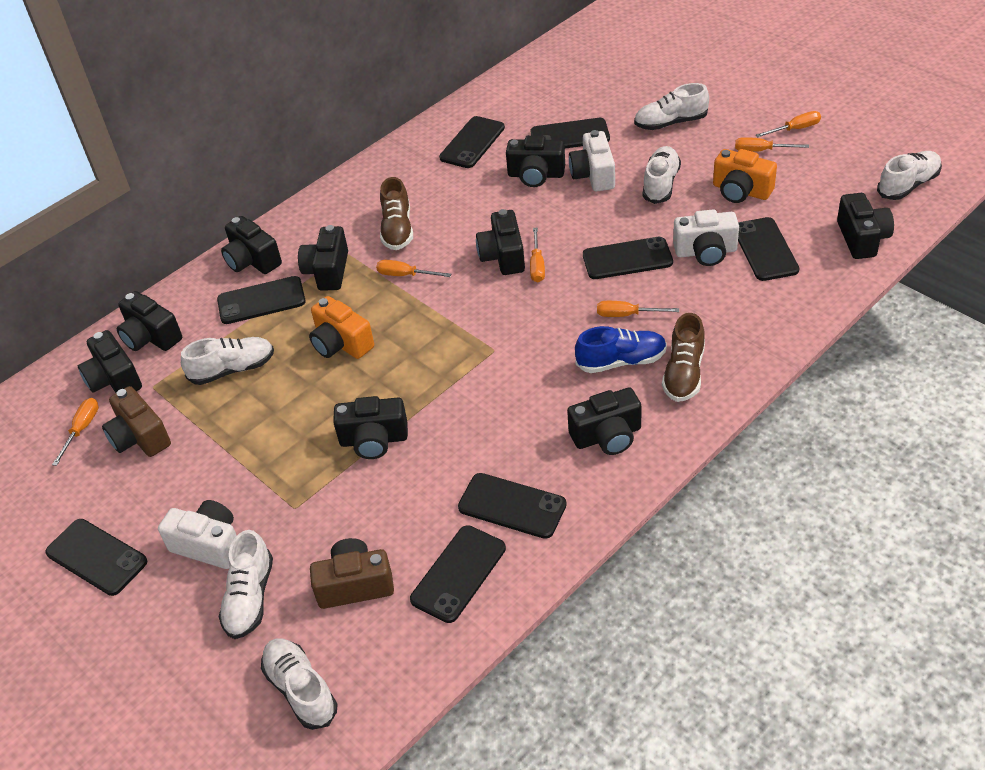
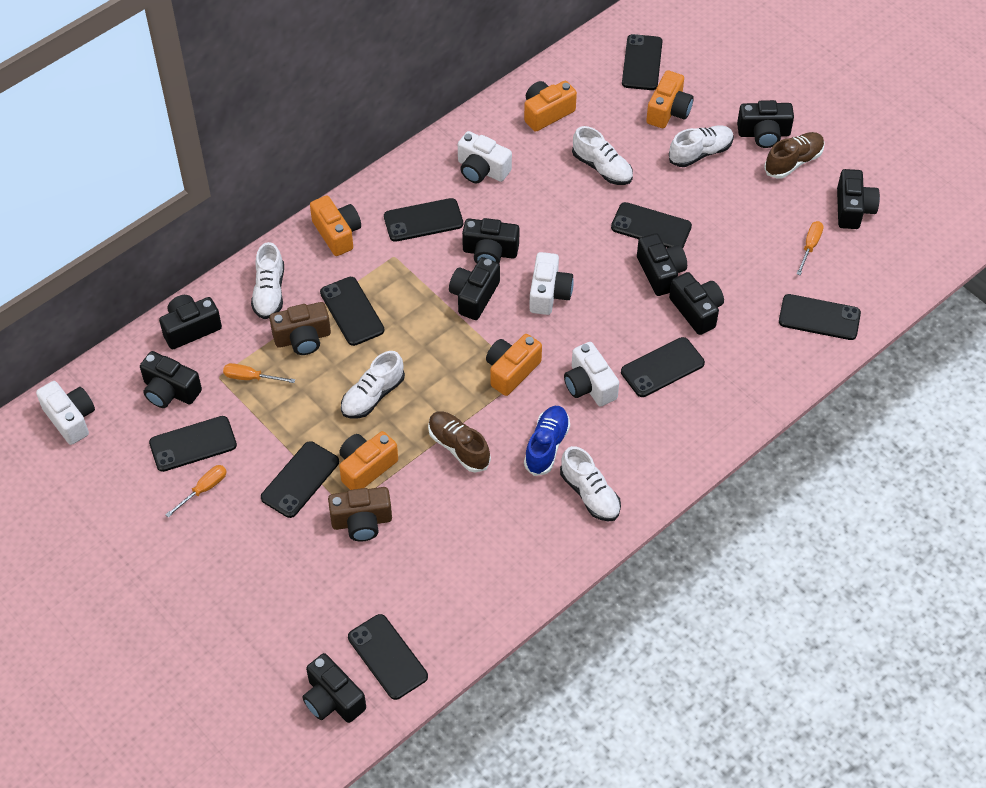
black phone: [45,519,147,596] [217,276,306,324] [410,525,506,623] [439,116,505,168] [458,473,567,539] [531,118,610,149] [583,237,673,279] [738,217,799,281] = 8 -> [149,416,237,472] [261,441,339,518] [320,277,384,346] [348,614,428,700] [384,198,463,242] [611,202,692,248] [621,337,705,397] [622,34,663,90] [779,294,861,340] = 9
orange camera: [309,296,374,359] [713,149,777,203] = 2 -> [310,196,361,256] [339,431,398,490] [486,334,542,396] [524,81,577,132] [646,70,694,128] = 5
orange screwdriver: [52,398,99,466] [376,260,451,277] [530,227,545,282] [597,301,679,317] [735,137,809,152] [756,111,821,137] = 6 -> [165,465,227,518] [223,363,295,383] [797,221,824,275] = 3
white camera: [158,500,237,569] [569,130,615,191] [673,209,739,266] = 3 -> [36,381,95,445] [458,131,512,183] [529,252,574,315] [564,342,619,407] = 4
white shoe: [181,337,274,385] [219,530,273,639] [261,639,337,730] [634,83,709,130] [643,146,681,204] [877,151,942,200] = 6 -> [251,242,284,319] [341,351,405,419] [560,446,621,522] [572,126,633,185] [669,125,734,167] = 5

